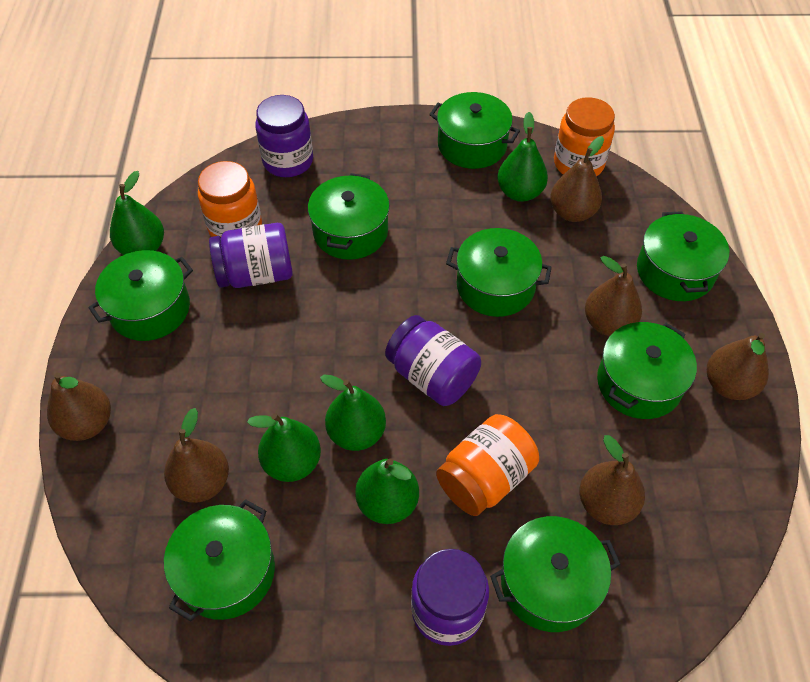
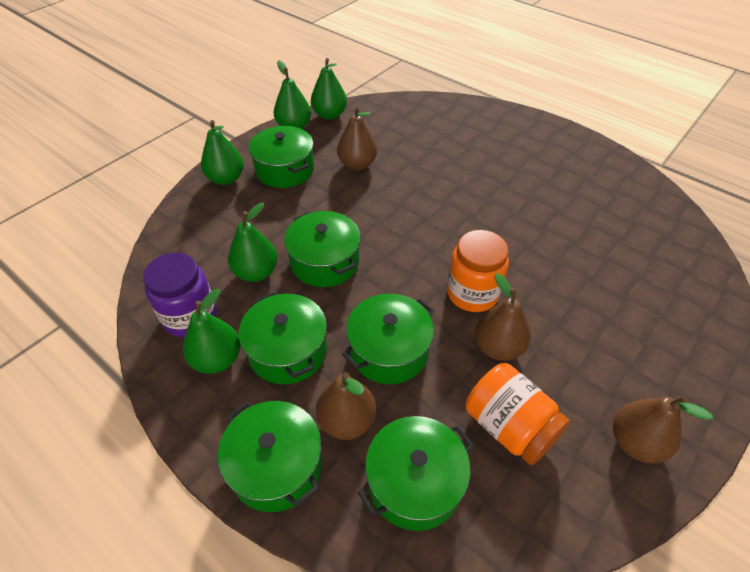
brown pear: [47,372,111,441] [164,408,229,503] [550,136,604,222] [579,435,645,525] [585,256,642,336] [707,333,769,400] = 6 -> [316,372,376,440] [337,106,377,170] [475,273,531,361] [613,396,713,463] = 4
green pot: [88,250,193,341] [164,499,275,622] [308,173,390,260] [429,92,520,169] [446,228,552,317] [490,516,621,632] [597,322,697,419] [637,211,729,301] = 8 -> [218,401,322,512] [239,292,327,384] [249,126,314,188] [284,211,361,287] [342,294,434,384] [358,416,474,531] = 6
orange jar: [198,161,262,237] [436,414,539,516] [554,97,615,176] = 3 -> [447,230,509,312] [465,363,570,465] = 2
purple jar: [209,223,293,288] [255,95,313,177] [385,315,481,406] [411,549,489,646] = 4 -> [143,253,217,337] = 1

